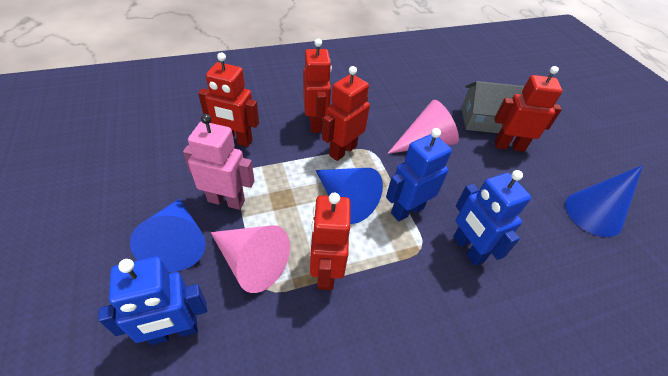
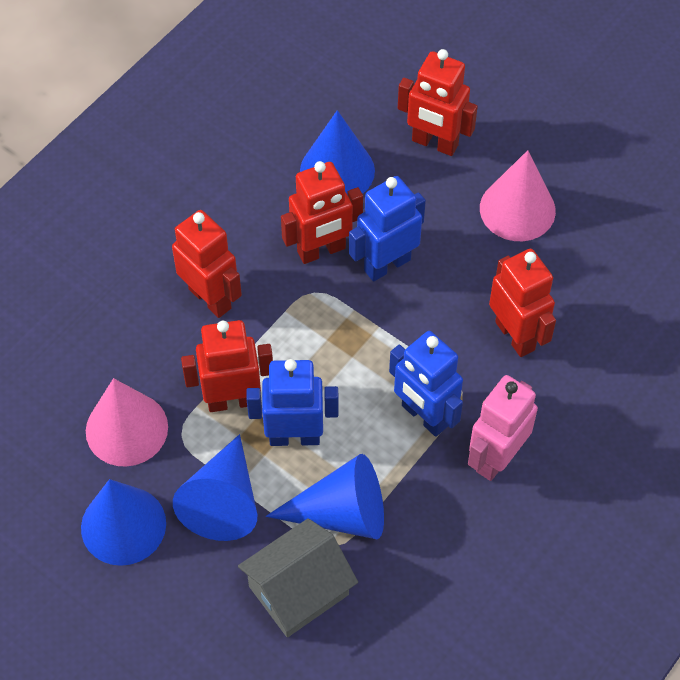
blue cone: [130,199,206,272] [315,168,383,224] [565,165,643,237] = 3 -> [81,479,166,566] [173,434,257,541] [266,454,384,539] [300,110,375,194] = 4

